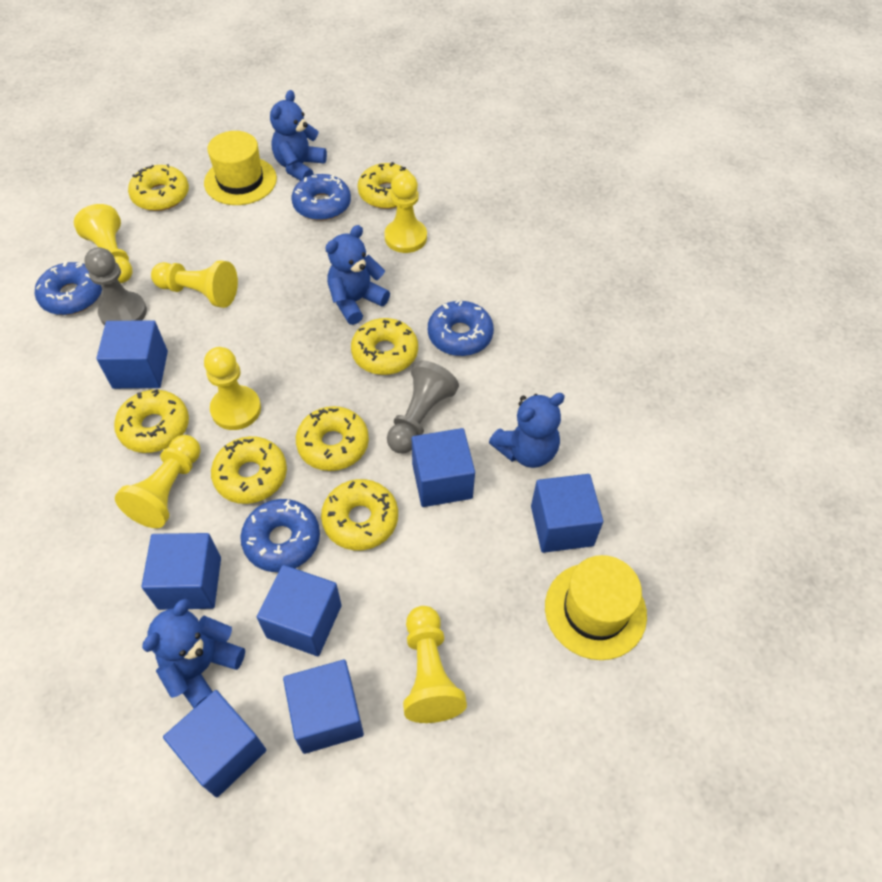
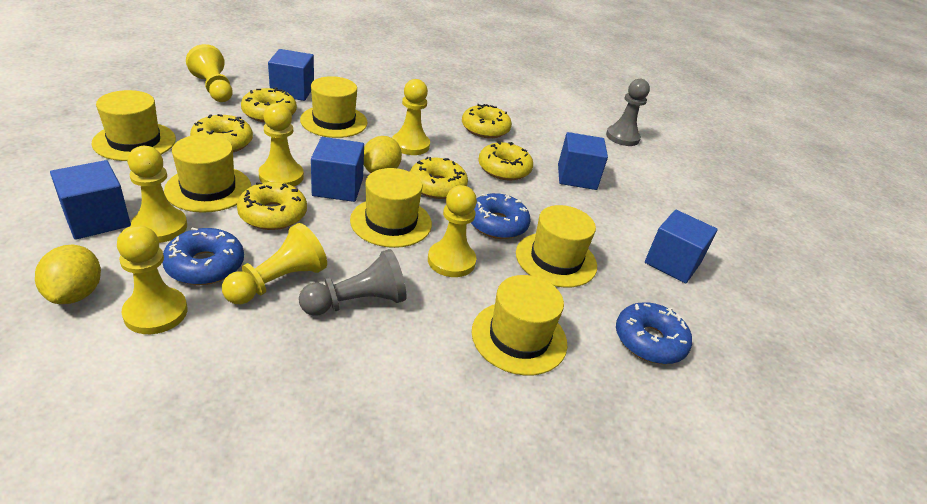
blue cube: [96,320,168,389] [141,533,221,610] [163,690,266,797] [257,565,342,656] [283,660,364,754] [412,428,475,507] [531,474,603,553] = 7 -> [50,160,131,240] [268,49,314,101] [311,137,364,202] [558,132,608,190] [645,210,718,284] = 5
blue donut: [35,262,102,315] [240,499,320,572] [292,174,351,221] [428,300,494,356] = 4 -> [162,228,244,285] [471,193,530,239] [616,302,692,364] = 3
blue teddy bear: [142,599,245,708] [270,90,327,181] [325,225,390,325] [489,393,565,468] = 4 -> none = 0
yellow donut: [114,389,189,453] [128,164,189,211] [211,436,287,504] [296,406,369,471] [321,479,398,550] [351,318,418,375] [358,162,411,209] = 7 -> [190,114,253,152] [237,182,307,230] [241,87,297,122] [410,157,468,199] [462,104,512,138] [478,141,533,180] = 6
yellow hat: [204,131,277,205] [545,555,647,660] = 2 -> [92,90,176,161] [164,134,251,213] [300,76,368,138] [350,168,432,248] [472,275,567,375] [516,205,597,288] = 6
yellow lemon: none = 0 -> [35,245,101,304] [364,136,402,173] = 2
yellow pawn: [74,204,132,283] [115,435,201,528] [151,260,238,308] [204,347,261,430] [385,172,427,253] [403,606,467,723] = 6 -> [117,225,187,334] [127,146,187,243] [186,44,233,102] [222,223,327,304] [258,103,304,187] [392,79,430,155] [428,185,477,277] = 7

